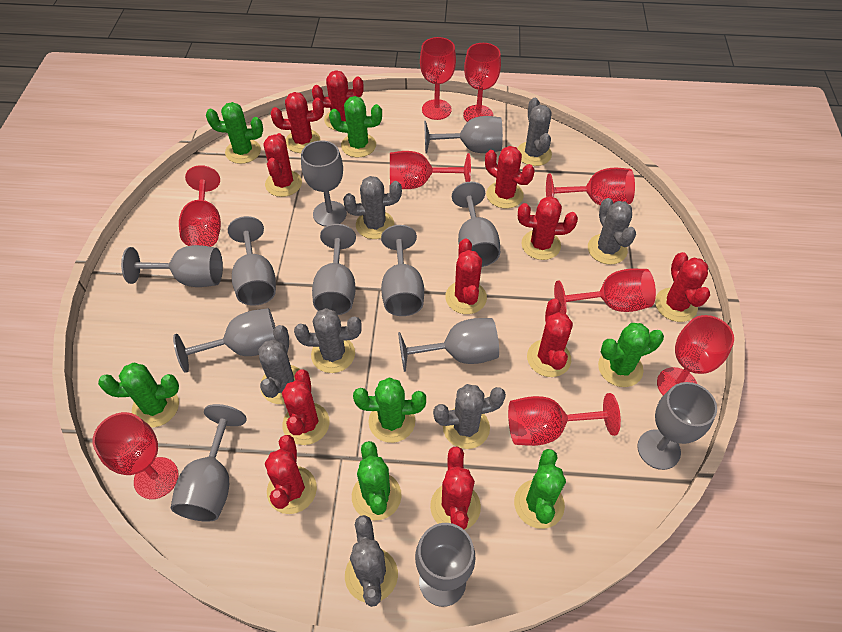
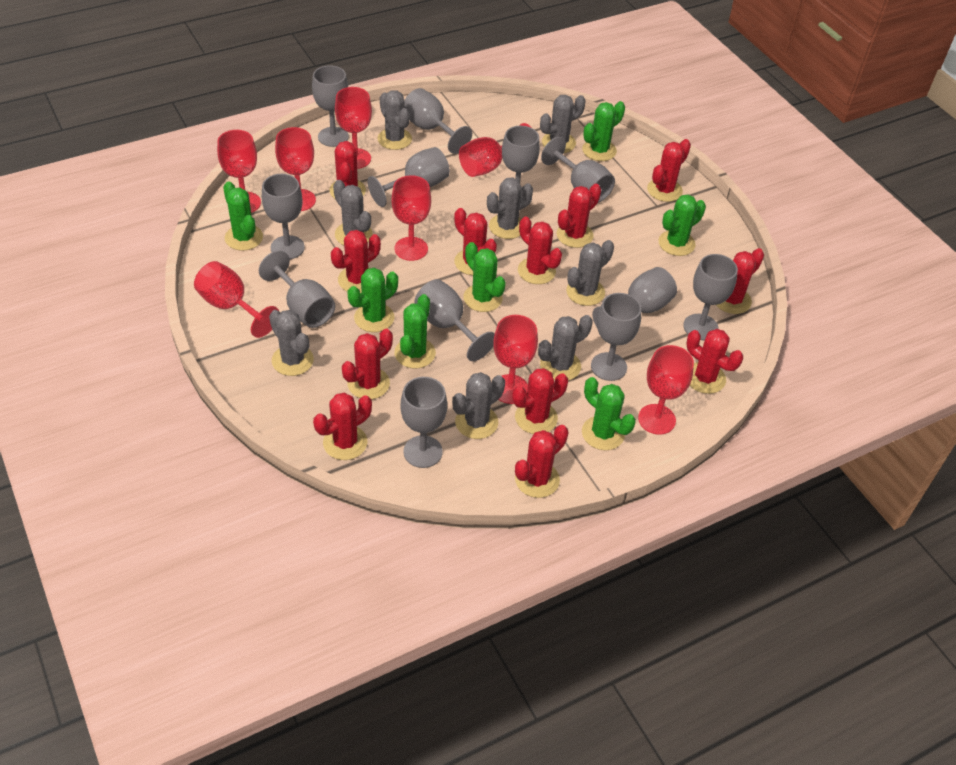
grey cactus: [258,325,300,404] [294,308,362,373] [343,176,402,239] [345,515,398,607] [433,384,506,449] [517,98,552,166] [588,198,636,265] = 7 -> [269,310,314,376] [333,180,373,245] [378,90,412,150] [452,372,505,439] [487,177,533,239] [538,315,593,381] [540,95,586,153] [566,240,614,306] = 8
red cactus: [263,133,302,197] [265,435,317,514] [271,92,324,153] [282,370,330,445] [312,70,364,131] [430,447,481,530] [445,238,487,314] [485,146,534,209] [518,196,578,260] [527,299,573,377] [655,252,710,322] = 11 -> [313,393,372,460] [329,141,366,199] [331,230,381,293] [342,329,393,399] [454,208,497,275] [512,368,568,434] [515,425,569,498] [518,217,562,284] [556,184,601,248] [647,139,691,202] [687,329,743,394] [716,248,764,314] = 12
red goblet: [93,412,179,499] [179,165,221,247] [390,151,471,189] [420,37,456,120] [463,43,501,122] [508,393,621,446] [546,168,635,206] [554,269,656,314] [657,315,734,395] = 9 -> [194,261,279,338] [217,130,261,213] [275,127,316,211] [335,87,372,169] [392,175,431,261] [459,123,532,177] [493,315,538,404] [638,345,694,435] = 8

